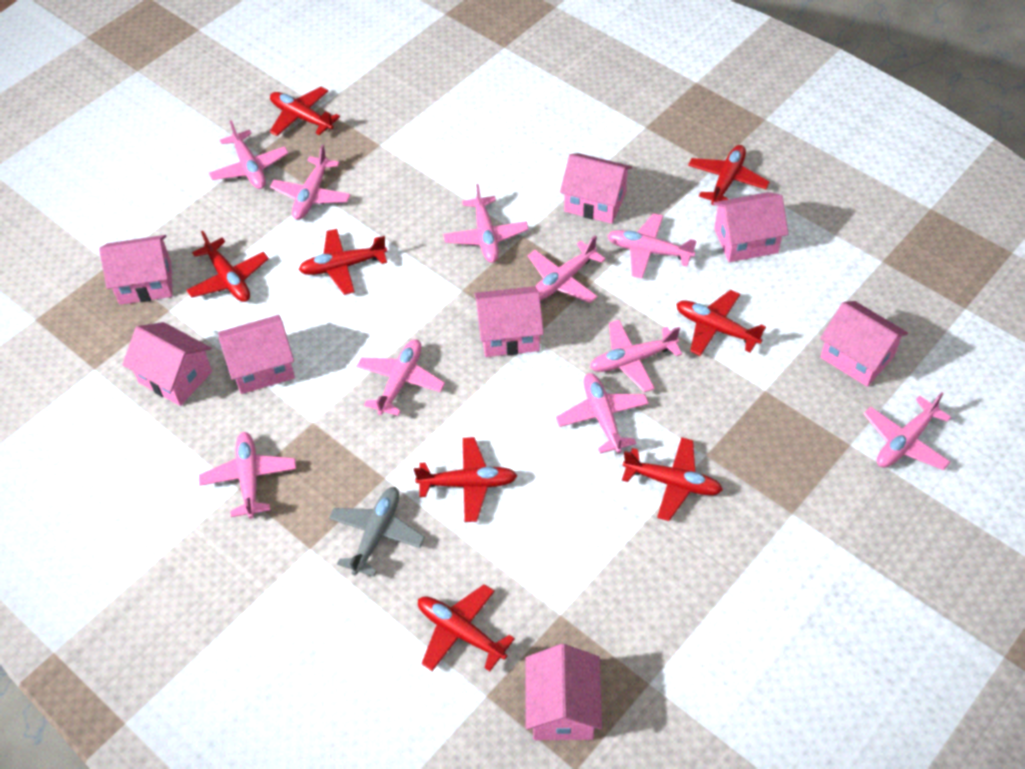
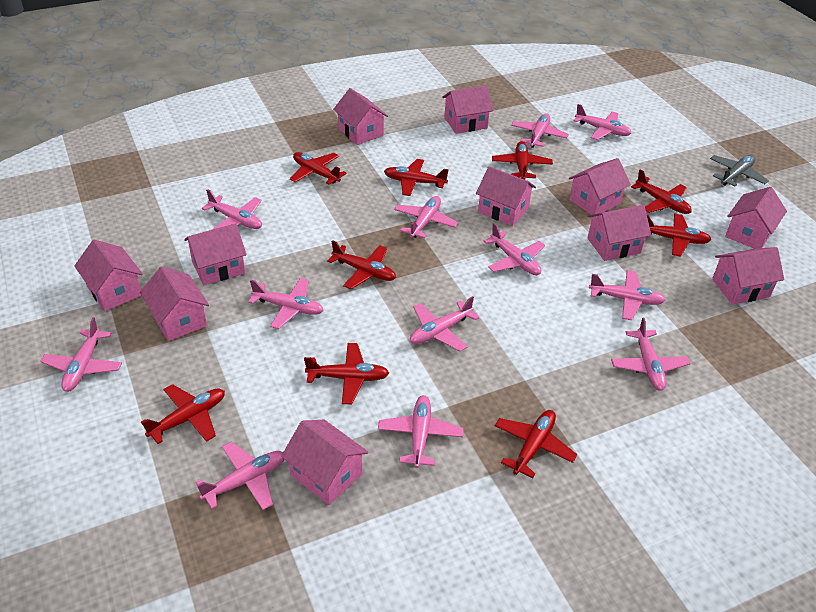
pink house: [99,235,173,305] [122,322,212,406] [218,315,295,394] [474,286,544,357] [525,644,602,740] [560,153,632,224] [713,192,788,262] [820,301,909,387] = 8 -> [74,240,143,311] [140,267,209,341] [184,223,247,285] [281,420,368,505] [333,88,388,145] [442,85,493,134] [476,166,536,226] [569,158,631,217] [588,205,651,261] [712,247,784,304] [725,187,787,249] = 11
pink plane: [199,432,296,519] [209,120,289,189] [270,145,351,220] [356,339,445,416] [443,184,529,263] [528,235,606,303] [556,373,649,454] [590,320,682,392] [607,213,697,279] [863,392,952,470] = 10 -> [40,317,122,392] [196,441,285,510] [202,189,262,230] [248,278,324,329] [378,395,463,468] [394,196,458,238] [410,296,479,351] [483,223,545,275] [511,113,569,148] [573,104,631,140] [589,270,665,320] [611,317,691,391] = 12
red plane: [187,231,269,302] [269,87,340,136] [299,229,387,295] [414,437,517,522] [418,584,515,671] [622,437,723,521] [676,290,766,356] [688,145,770,205] = 8 -> [141,384,225,444] [290,152,347,184] [304,343,389,404] [327,240,396,289] [384,159,449,196] [492,141,553,180] [495,410,577,478] [631,169,692,214] [647,214,712,257] = 9

